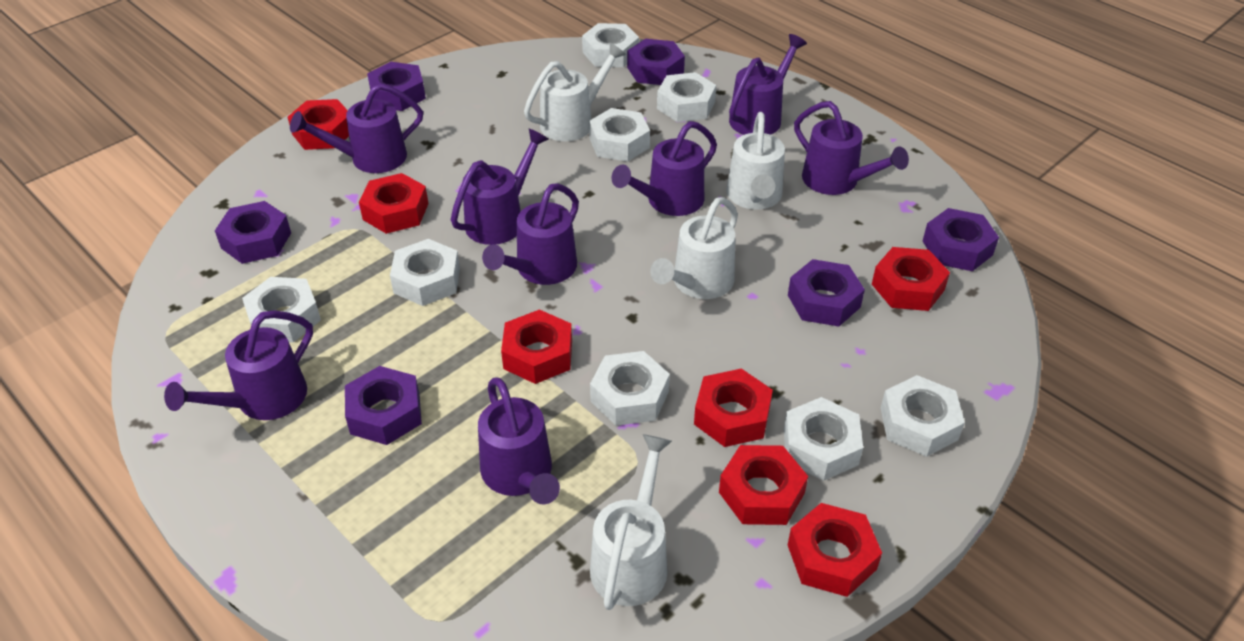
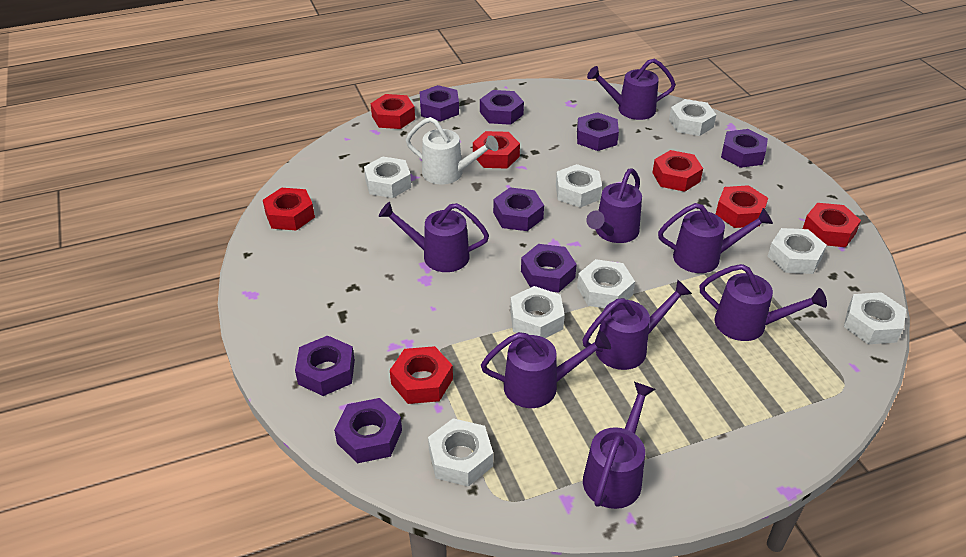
purple nut: [215,201,291,264] [345,366,422,445] [367,62,426,111] [627,39,685,85] [788,259,865,326] [923,208,999,271] = 6 -> [295,335,355,396] [334,398,402,463] [420,85,459,121] [480,90,524,125] [493,187,544,231] [521,244,577,293] [577,112,619,151] [721,129,768,168] = 8
white watering can: [524,42,626,141] [590,434,672,610] [650,197,738,299] [726,112,785,210] = 4 -> [406,117,499,184] = 1

